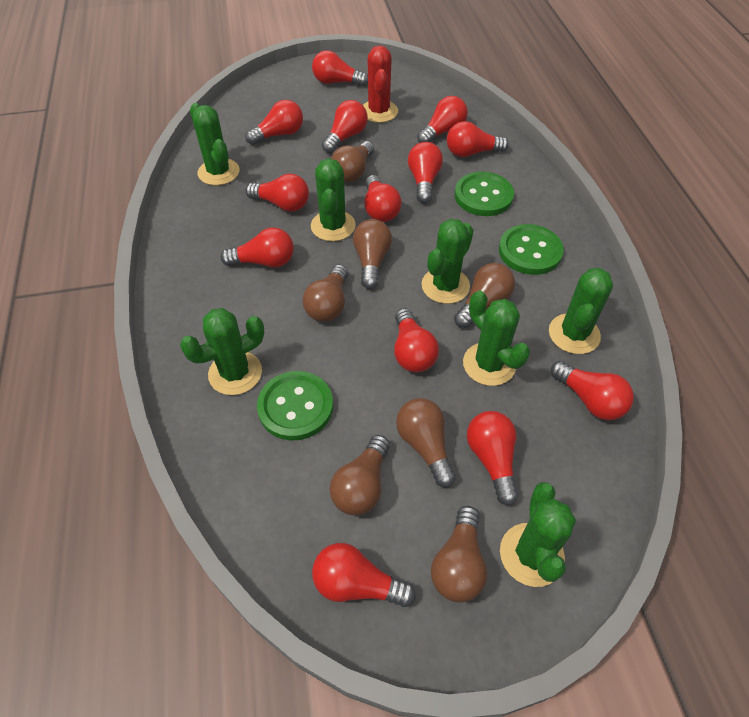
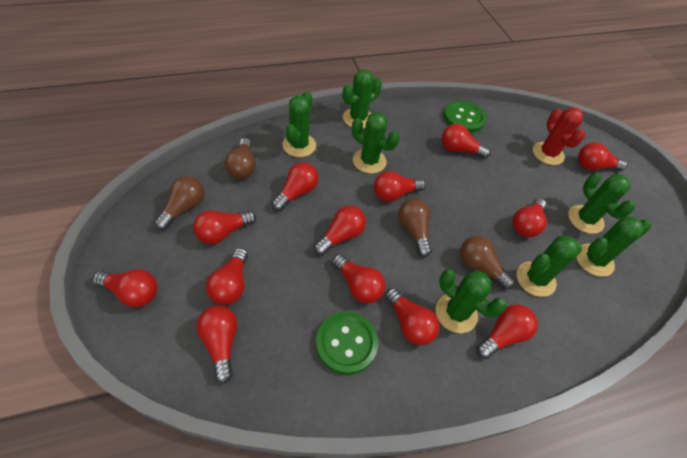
brown light bulb: [303,265,348,322] [330,435,390,515] [331,141,374,182] [353,219,392,289] [396,398,456,487] [431,506,487,603] [454,263,515,328] = 7 -> [154,176,204,230] [225,138,256,179] [398,198,432,257] [460,236,515,290] = 4
green button: [257,371,333,440] [455,172,514,216] [499,224,564,275] = 3 -> [316,312,378,375] [444,101,486,133] = 2

